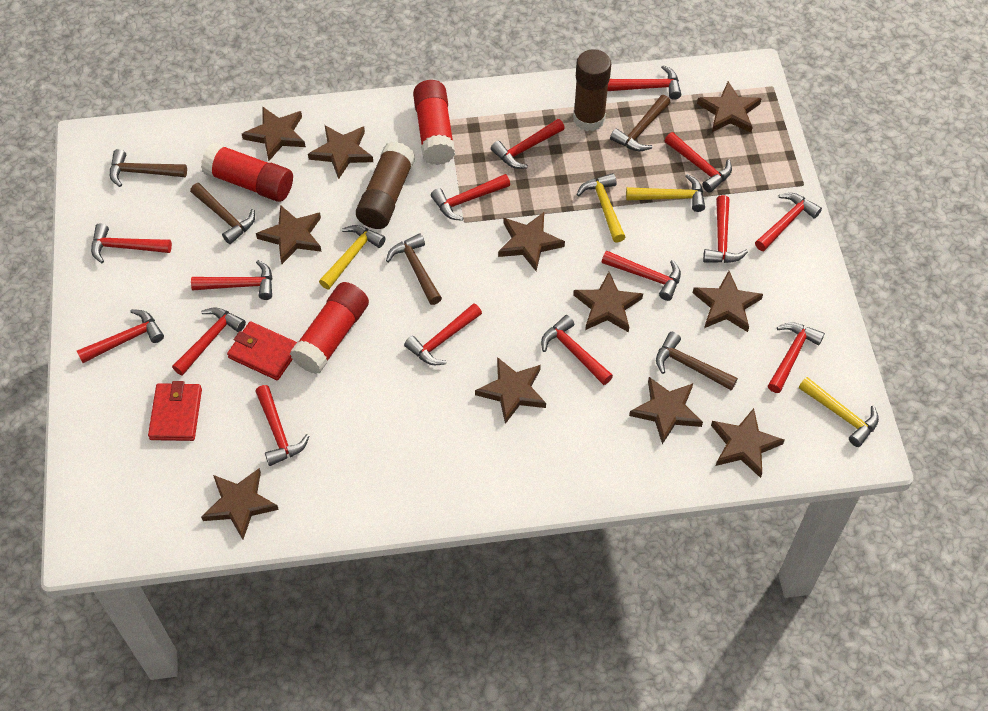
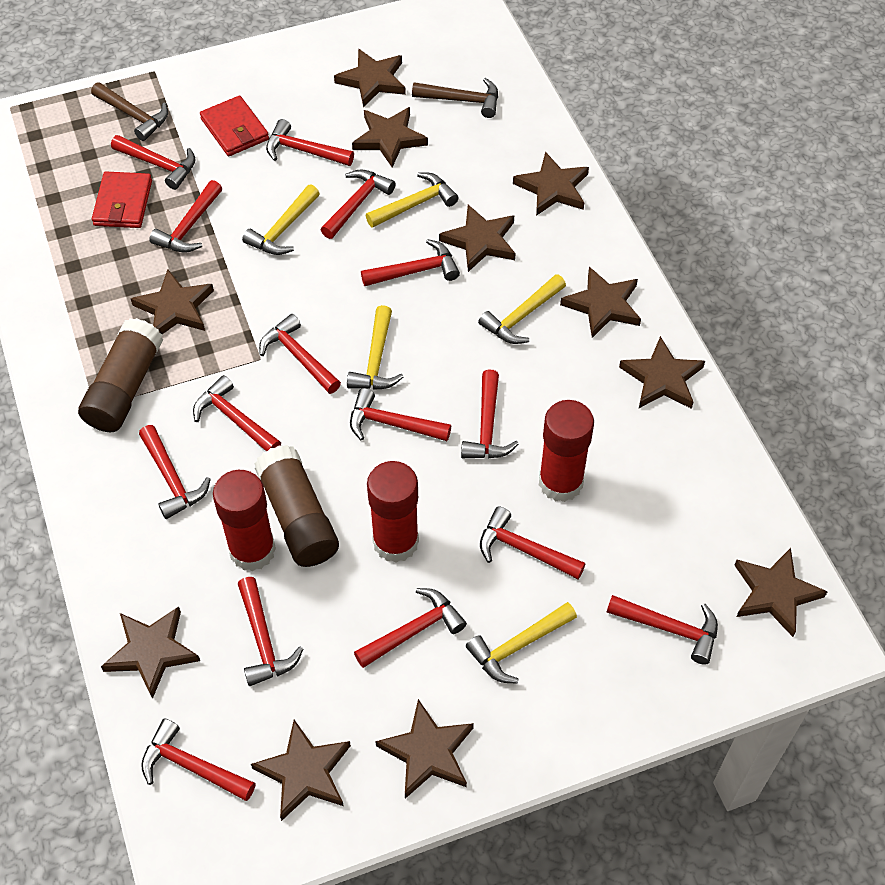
brown hammer: [110,149,187,187] [190,183,255,244] [386,233,442,305] [610,95,671,151] [656,332,738,390] = 5 -> [91,82,168,141] [412,78,498,118] = 2
yellow hammer: [319,225,386,289] [577,173,625,243] [626,174,705,212] [799,377,879,447] = 4 -> [242,184,320,255] [347,305,404,390] [366,172,458,228] [466,602,577,684] [478,274,566,344] = 5

